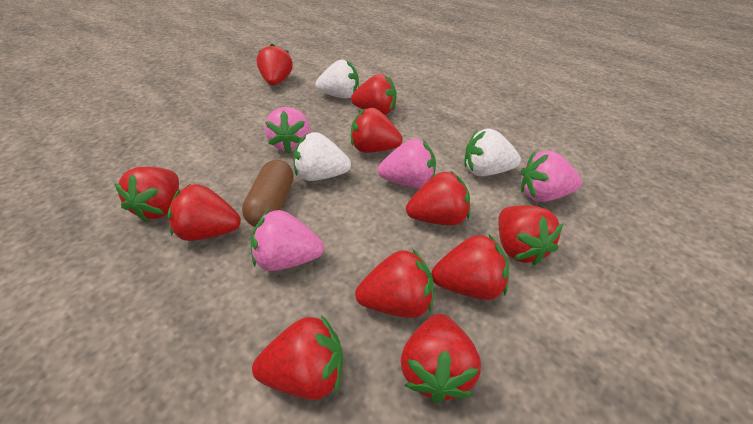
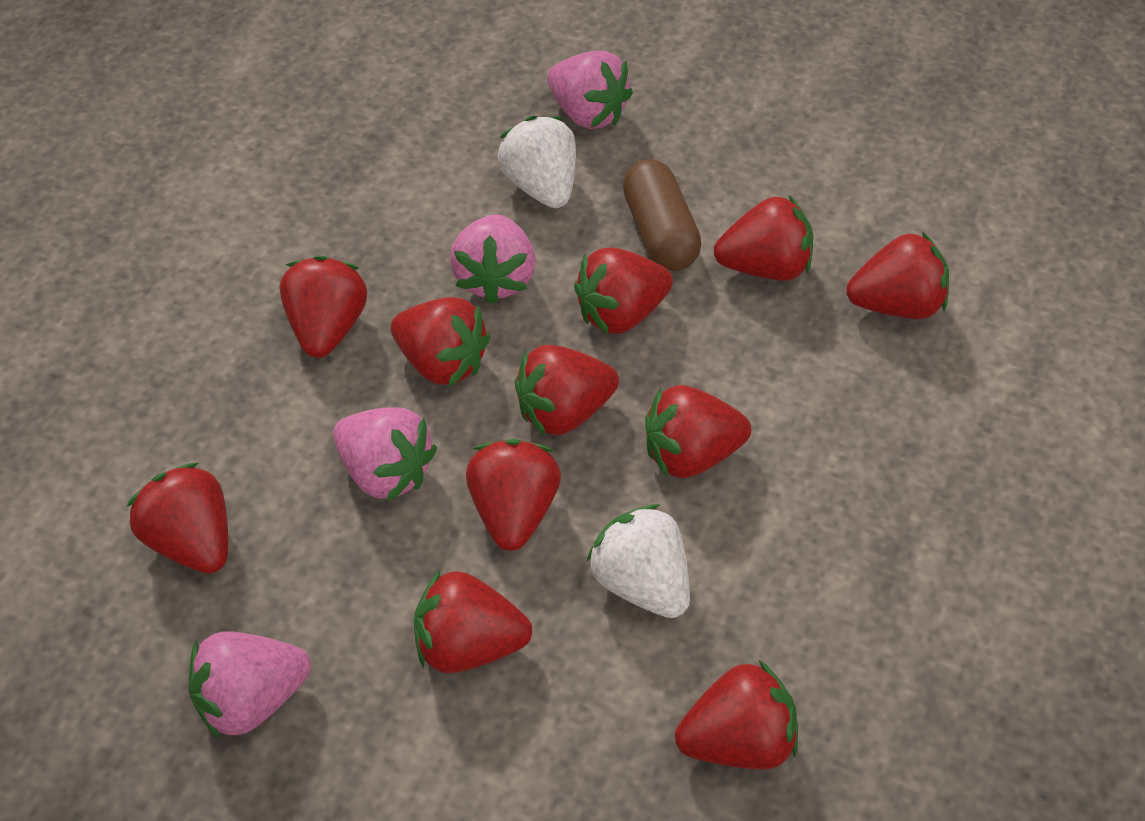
white strawberry: [293,132,351,181] [316,60,359,99] [464,128,521,176] = 3 -> [498,116,576,208] [586,504,690,618] = 2

